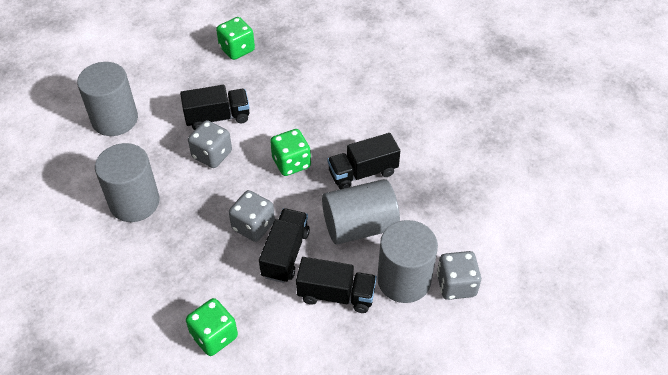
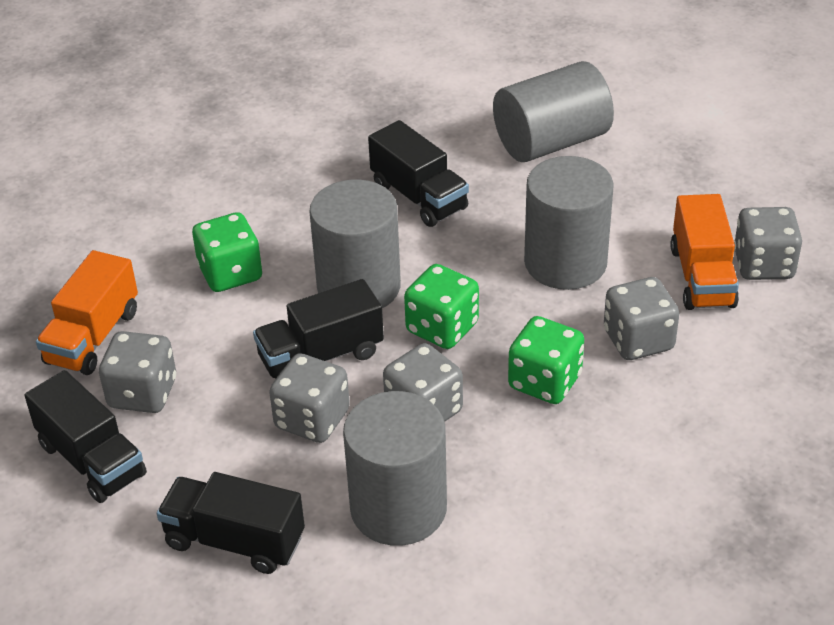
grey dice: [188,120,232,168] [229,190,275,242] [437,251,481,300] = 3 -> [99,331,176,413] [269,353,350,443] [383,343,463,422] [604,277,679,360] [734,207,802,280] = 5
orange truck: none = 0 -> [36,250,138,375] [670,194,739,310] = 2

